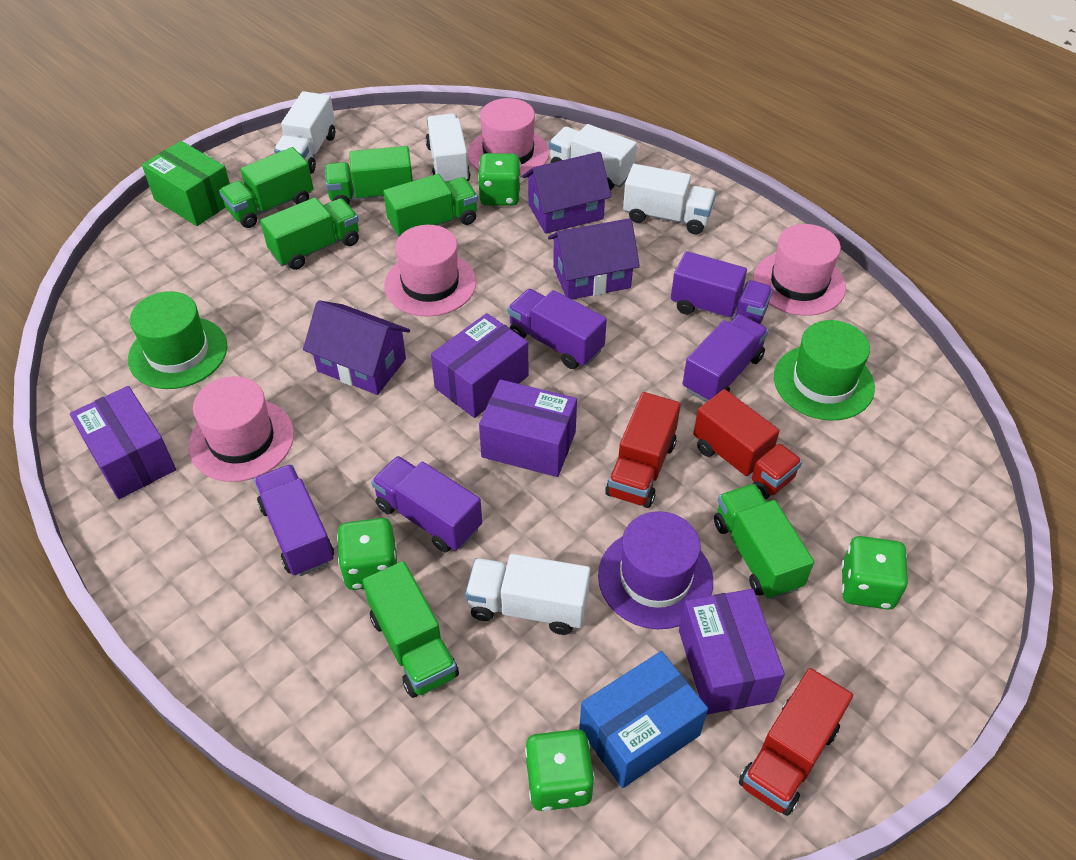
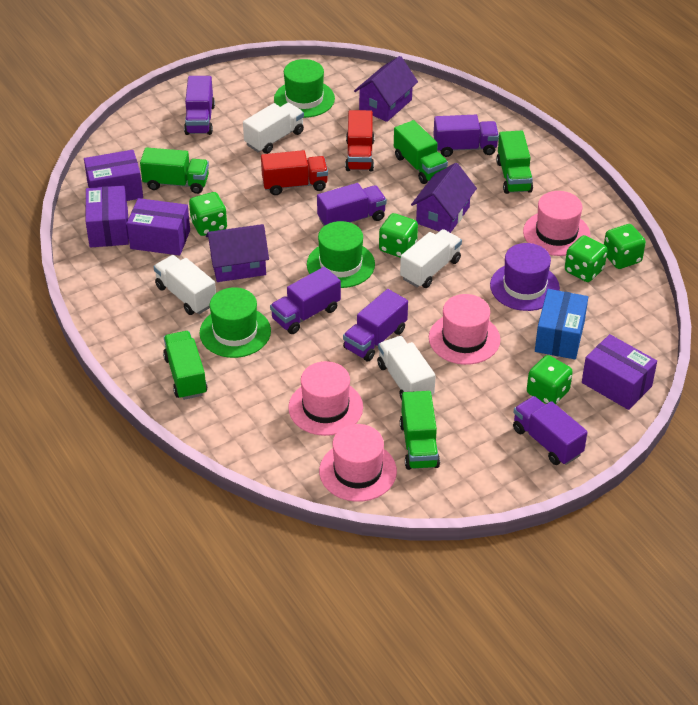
green box: [142,141,230,226] = 1 -> none = 0
green dice: [337,518,397,590] [478,153,521,206] [525,729,595,811] [841,536,908,610] = 4 -> [189,192,227,236] [379,213,418,258] [527,355,573,404] [565,235,607,282] [604,224,646,269] = 5
green hat: [128,291,227,389] [774,320,875,420] = 2 -> [199,287,271,358] [274,59,335,118] [307,221,375,288] = 3
green truck: [219,147,313,228] [260,197,359,270] [325,146,413,205] [363,561,459,698] [383,174,478,238] [714,484,814,600] = 6 -> [140,147,209,194] [163,331,207,400] [394,120,448,184] [400,391,440,470] [496,131,533,194] = 5
purple truck: [254,464,334,576] [371,456,482,553] [508,289,607,369] [671,251,773,324] [683,314,769,402] = 5 -> [184,76,215,135] [270,267,341,334] [317,183,387,226] [343,289,408,361] [433,115,499,157] [513,396,587,465] = 6
red truck: [605,392,681,508] [693,389,802,500] [739,668,853,816] = 3 -> [261,150,328,195] [345,110,374,172] = 2
white truck: [274,91,335,174] [426,114,471,182] [465,554,590,635] [549,124,637,190] [623,164,716,234] = 5 -> [154,255,216,315] [243,103,304,154] [377,336,436,400] [400,229,462,288] = 4

